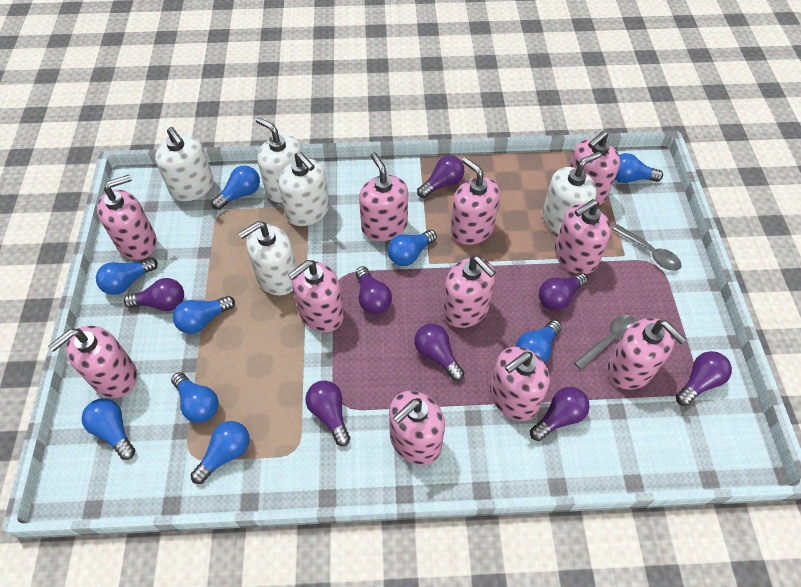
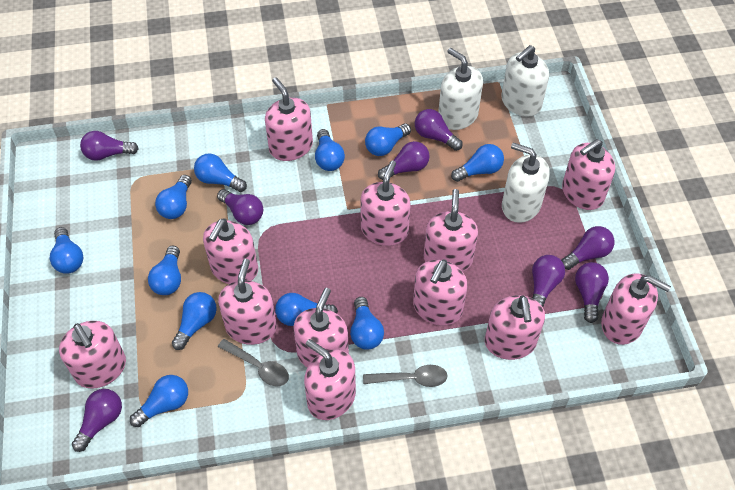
blue light bulb: [82,399,135,460] [96,257,158,295] [171,372,219,423] [173,296,235,334] [191,421,250,484] [211,165,260,210] [388,230,437,266] [516,320,562,363] [615,153,663,183] = 9 -> [50,227,83,274] [130,375,188,427] [148,246,181,295] [155,175,192,219] [172,292,217,350] [194,153,247,192] [275,293,338,326] [315,129,345,171] [350,297,384,350] [365,123,411,156] [451,144,504,182] = 11
pink soap dispenser: [48,326,137,398] [97,175,157,260] [288,260,344,332] [359,152,408,241] [389,391,445,465] [443,256,496,328] [451,157,500,245] [490,347,550,421] [554,199,611,274] [570,131,620,205] [607,318,687,390] = 11 -> [59,321,126,389] [203,219,258,284] [218,259,277,345] [265,77,313,161] [293,288,349,367] [304,339,356,420] [360,161,411,246] [413,259,467,326] [424,189,478,272] [485,295,545,360] [562,139,615,210] [601,274,671,345] = 12
white soap dispenser: [155,127,214,201] [238,221,297,296] [256,117,302,203] [279,152,329,226] [543,151,601,234] = 5 -> [438,48,483,130] [501,45,549,117] [502,143,550,223] = 3

